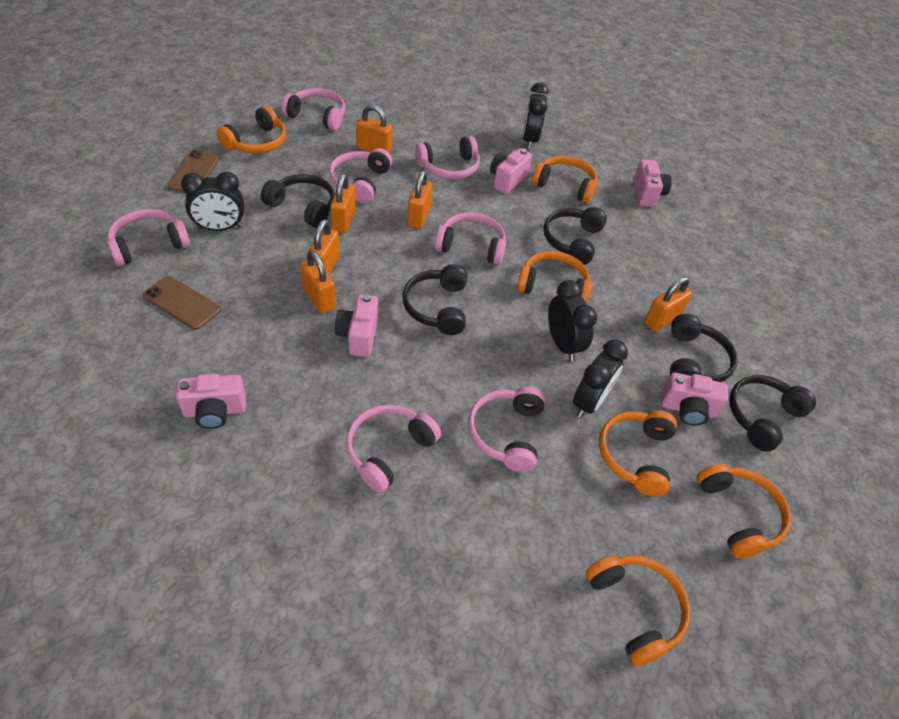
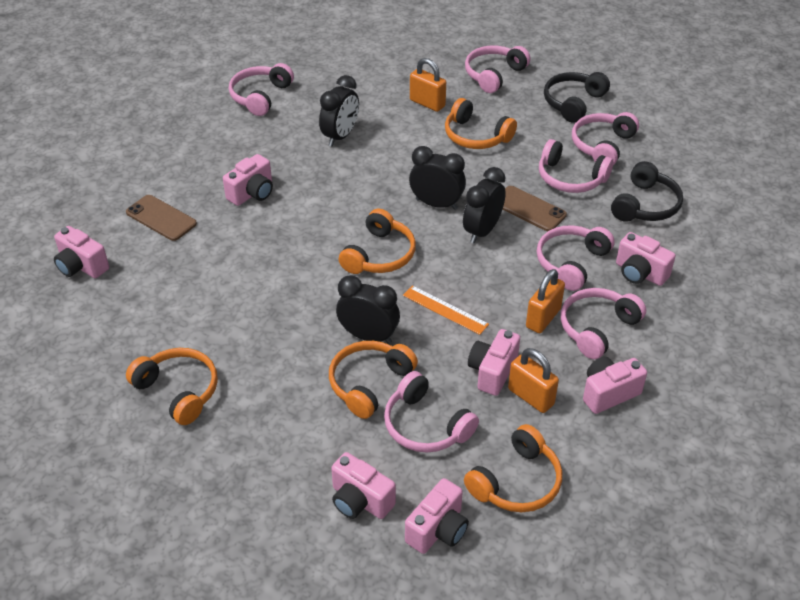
black headphones: [261,174,335,228] [402,264,467,335] [543,207,607,265] [670,314,738,382] [729,375,816,451] = 5 -> [544,72,610,123] [611,161,683,222] = 2
orange headphones: [217,106,286,153] [517,251,592,304] [532,156,597,203] [586,555,690,667] [599,410,677,497] [697,464,791,558] = 6 -> [126,348,218,425] [329,341,418,419] [339,209,416,274] [445,98,517,149] [464,424,562,512] = 5
orange padlock: [300,251,336,313] [307,219,339,275] [330,174,355,233] [356,105,392,154] [407,170,433,229] [644,277,692,331] = 6 -> [410,58,446,112] [508,348,559,413] [526,269,565,333] = 3
orange ruler: none = 0 -> [403,285,489,335] = 1
pink camera: [176,374,246,429] [335,294,378,357] [490,148,532,194] [633,159,672,207] [661,373,729,426] = 5 -> [54,226,109,278] [223,154,273,206] [331,452,396,519] [405,478,469,554] [468,329,520,396] [583,357,647,414] [616,232,676,286] = 7

